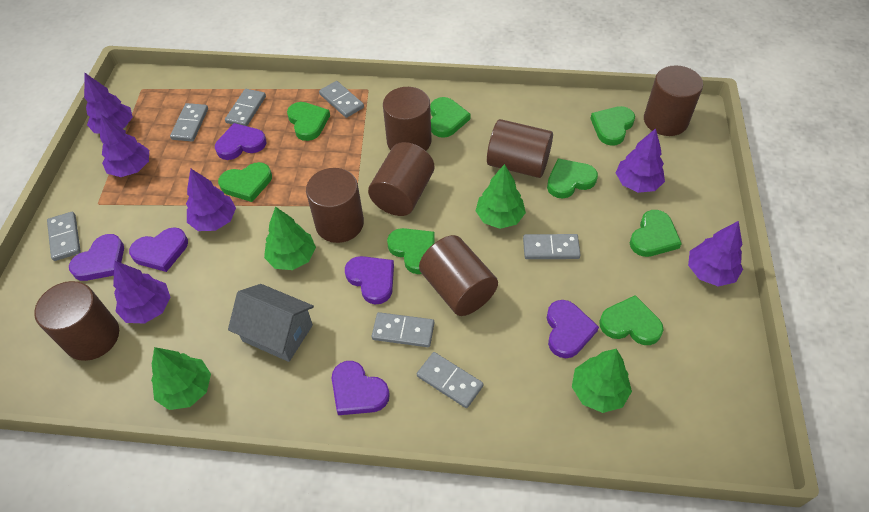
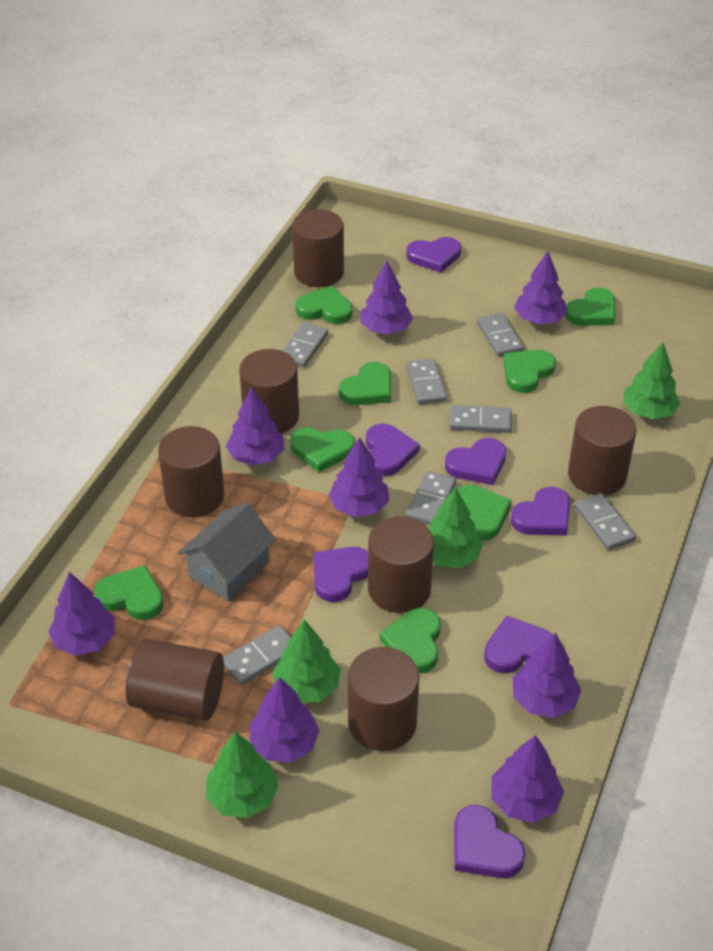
purple heart: [69,234,124,281] [129,227,188,272] [215,123,267,160] [332,361,390,415] [345,256,394,304] [547,300,599,358] = 6 -> [314,547,368,602] [366,424,420,476] [406,237,461,273] [445,438,506,485] [454,805,525,878] [484,616,553,673] [511,487,570,536] = 7
purple tree: [84,73,133,134] [100,115,149,177] [113,261,171,324] [186,168,236,231] [616,128,665,193] [688,221,743,286] = 6 -> [48,572,115,656] [226,387,284,465] [249,677,320,763] [329,437,389,517] [360,261,413,335] [491,735,564,823] [512,632,581,718] [514,251,567,324] = 8

